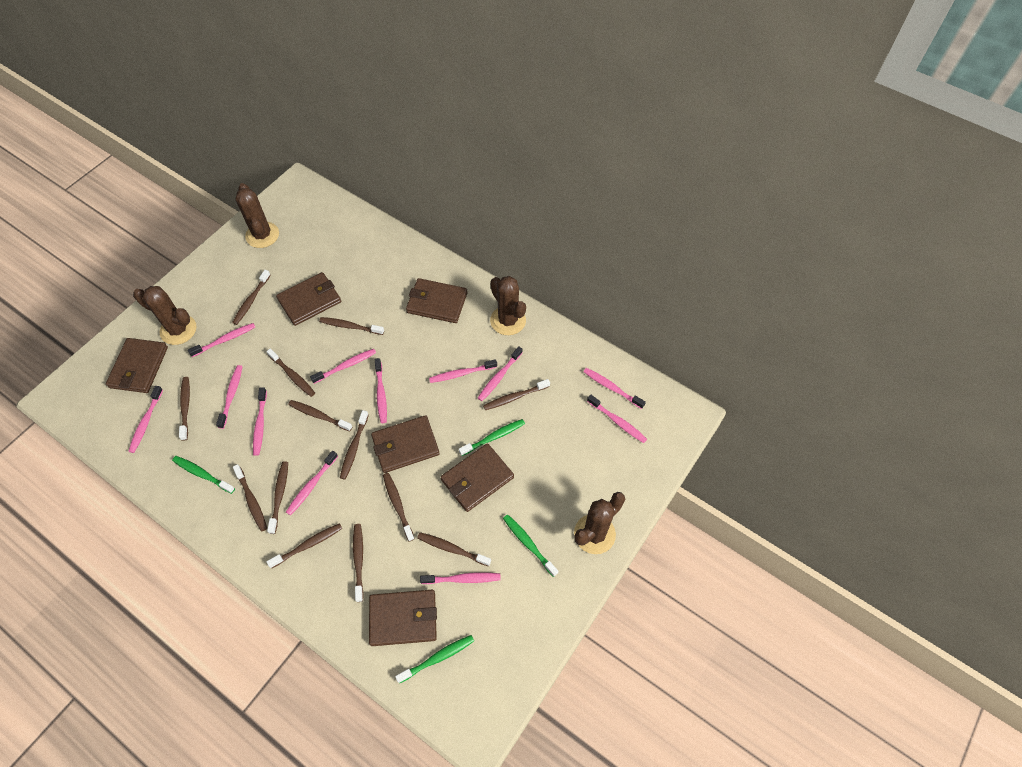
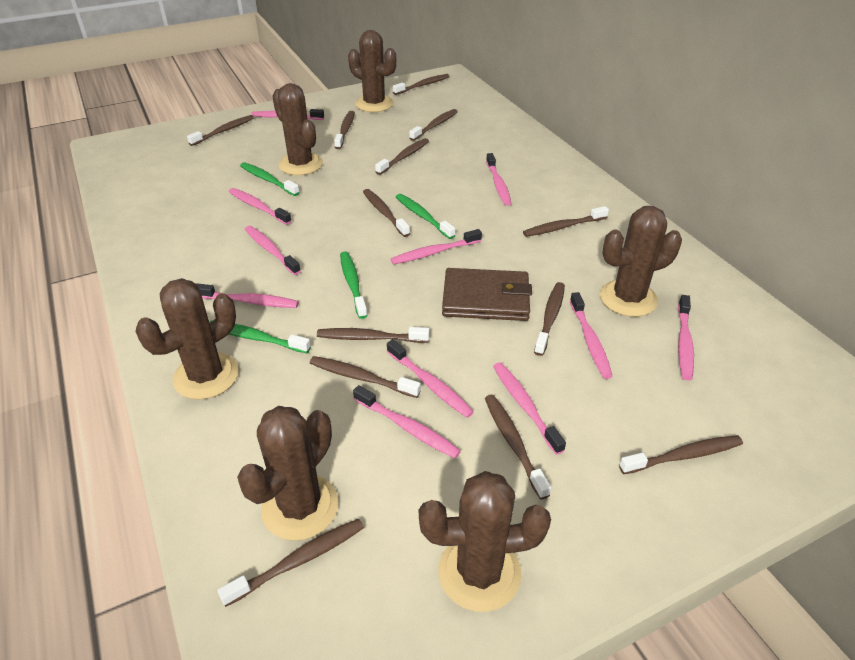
brown cactus: [133,286,196,345] [235,183,279,248] [490,276,526,335] [574,492,625,554] = 4 -> [135,278,239,400] [237,406,338,541] [272,83,323,175] [348,30,396,112] [419,471,551,612] [600,206,682,317] = 6
brown wallet: [106,338,168,393] [276,272,341,326] [369,590,437,646] [371,415,440,473] [406,278,467,323] [441,443,514,512] = 6 -> [442,268,532,321] = 1
pink toothbrush: [128,386,163,453] [188,323,255,357] [216,365,243,429] [253,387,267,456] [286,451,338,516] [310,349,376,384] [375,358,387,423] [420,572,501,584] [429,359,497,383] [478,346,523,401] [583,368,646,409] [587,394,647,443] = 12 -> [196,283,299,308] [229,188,292,225] [245,226,301,275] [251,109,324,120] [353,385,461,458] [387,339,474,418] [391,229,482,265] [486,153,511,206] [493,362,566,455] [570,292,613,379] [678,295,694,380] = 11

